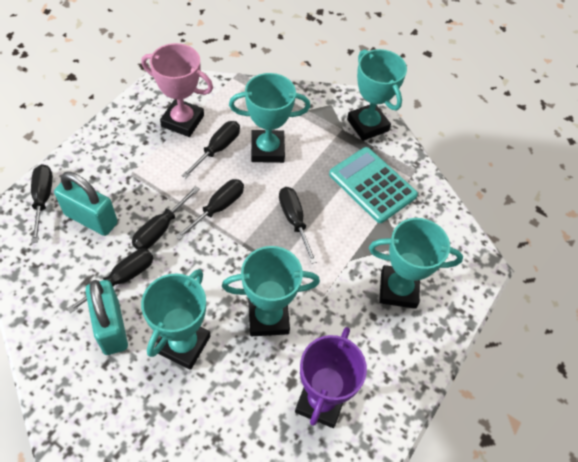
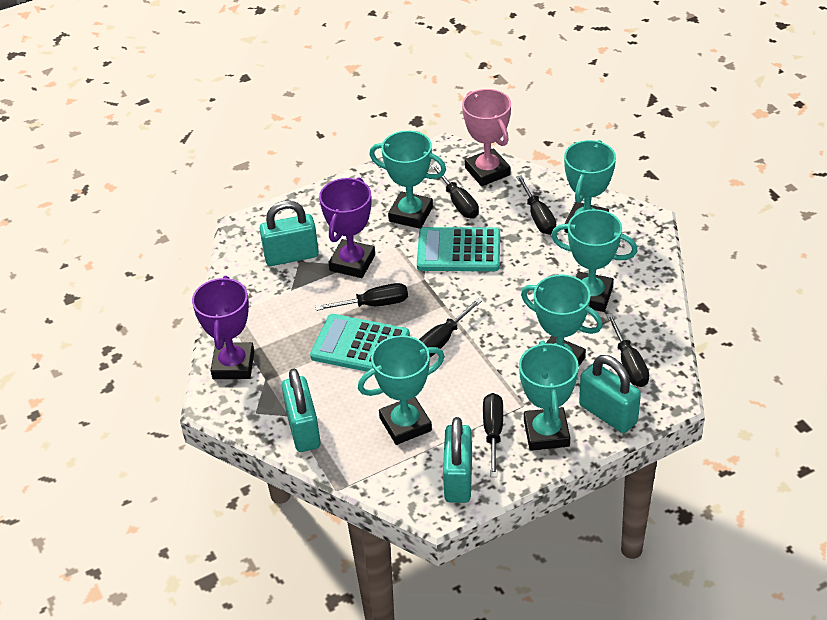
purple trophy: [295,327,367,428] = 1 -> [192,276,254,379] [319,177,375,278] = 2
turquoise calculator: [329,147,418,223] = 1 -> [310,314,410,372] [417,227,500,271] = 2
turquoise padlock: [54,172,118,236] [85,280,128,355] = 2 -> [259,201,319,266] [282,369,321,452] [443,417,472,503] [579,355,641,433] = 4
turquoise trophy: [141,269,210,370] [222,246,320,336] [229,73,310,163] [347,49,407,141] [369,218,463,309] = 5 -> [358,335,445,445] [369,131,446,229] [519,341,579,451] [521,275,603,366] [551,209,638,312] [564,140,616,233] = 6

